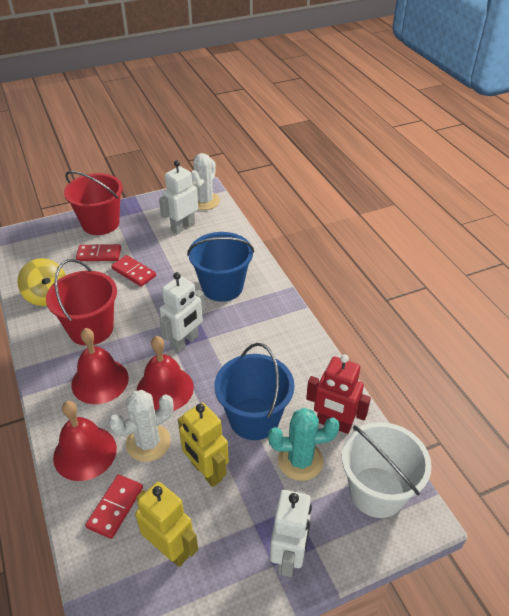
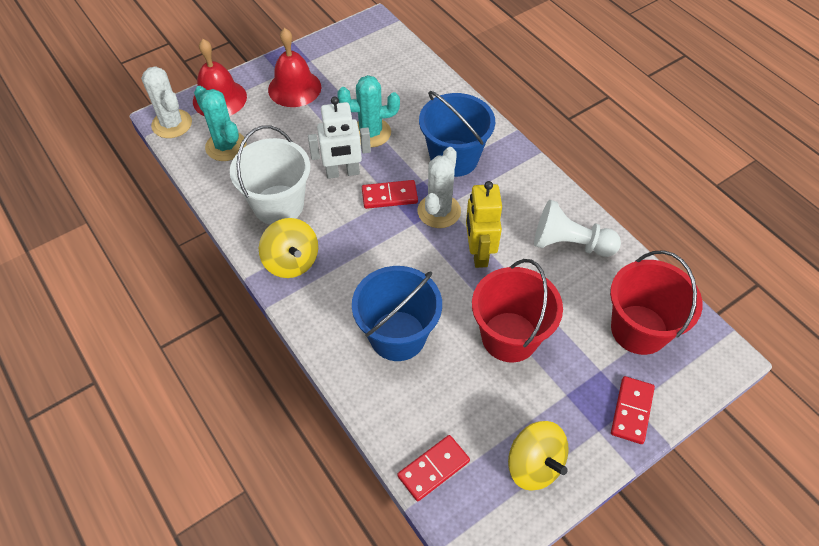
red bell: [53,401,117,481] [71,328,129,404] [137,336,194,411] = 3 -> [193,39,247,116] [268,28,321,107] = 2
red robot: [306,354,371,434] = 1 -> none = 0
turquoise cactus: [268,408,340,481] = 1 -> [194,86,246,161] [337,75,400,147] = 2
white pawn: none = 0 -> [534,200,621,257] = 1
white robot: [159,160,199,234] [159,272,205,353] [270,490,312,577] = 3 -> [308,96,371,179] = 1
yellow robot: [135,482,198,567] [178,403,229,487] = 2 -> [466,181,502,268] = 1
yellow spinning top: [17,258,66,306] = 1 -> [259,218,318,278] [508,421,569,491] = 2

